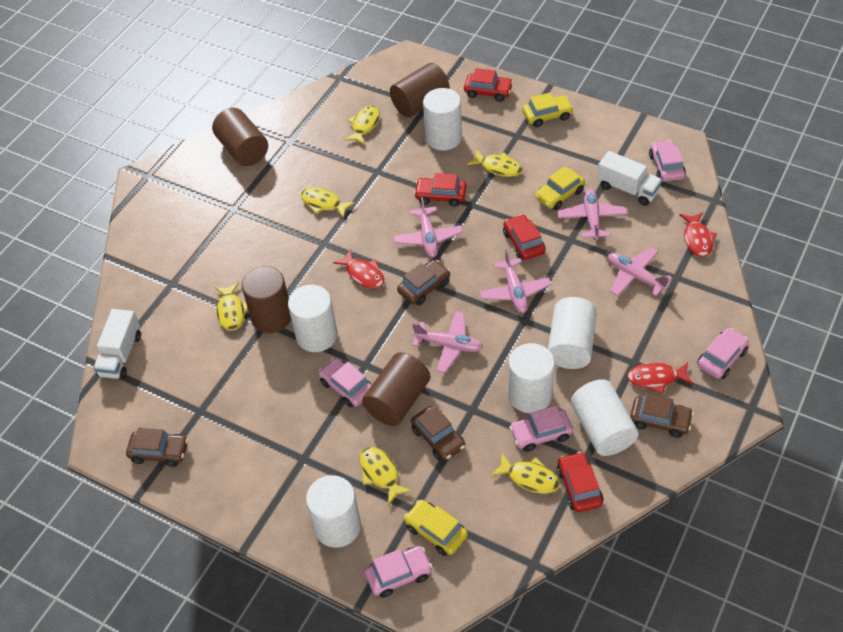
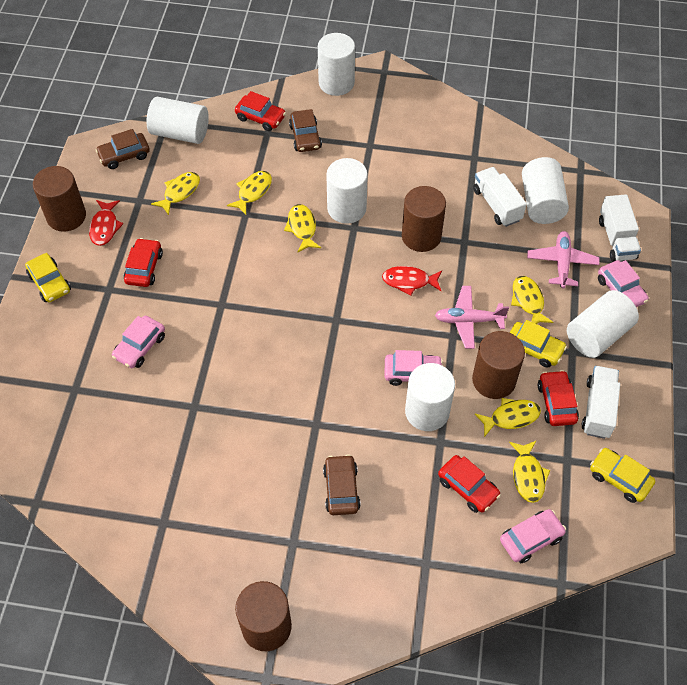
brown car: [126,427,188,467] [397,260,450,305] [411,406,465,461] [630,393,694,438] = 4 -> [96,129,150,169] [289,109,322,152] [323,454,361,515] = 3
pink car: [318,358,372,407] [364,546,433,598] [509,406,573,452] [649,140,686,182] [697,328,749,379] = 5 -> [112,315,165,368] [384,350,443,386] [500,509,566,563] [598,260,648,307] = 4
pink plane: [393,197,463,258] [412,311,483,373] [479,249,551,313] [557,189,627,240] [608,247,672,296] = 5 -> [435,286,509,349] [527,231,599,288] = 2
red fish: [333,249,384,289] [627,362,693,394] [679,212,717,257] = 3 -> [89,200,123,246] [382,266,442,296] = 2
white truck: [93,309,141,379] [597,151,662,206] = 2 -> [473,167,527,227] [581,366,620,439] [599,194,641,261] = 3

